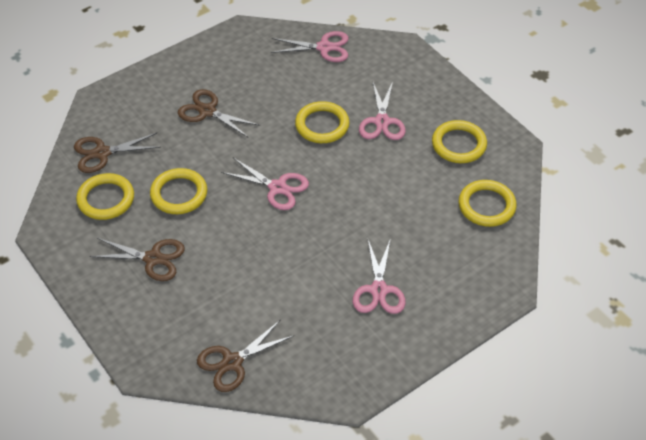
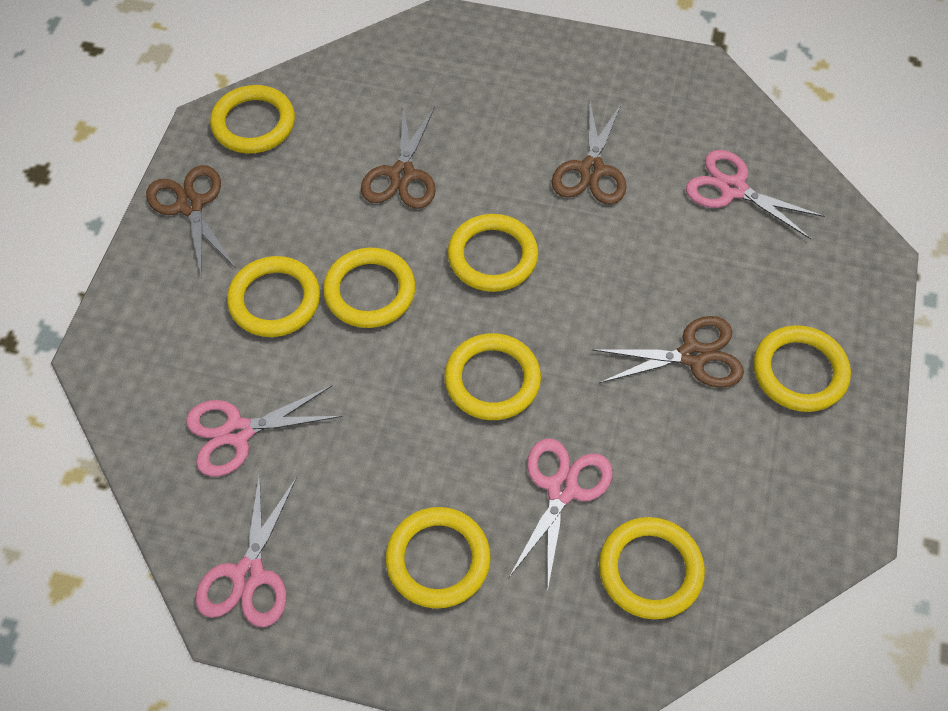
yellow ring: [76,173,134,220] [150,168,207,214] [295,101,349,143] [432,120,487,163] [459,180,516,227] = 5 -> [210,85,295,153] [227,256,320,337] [323,247,416,328] [385,507,491,608] [444,333,541,420] [447,214,538,292] [599,517,705,619] [753,325,851,412] = 8

